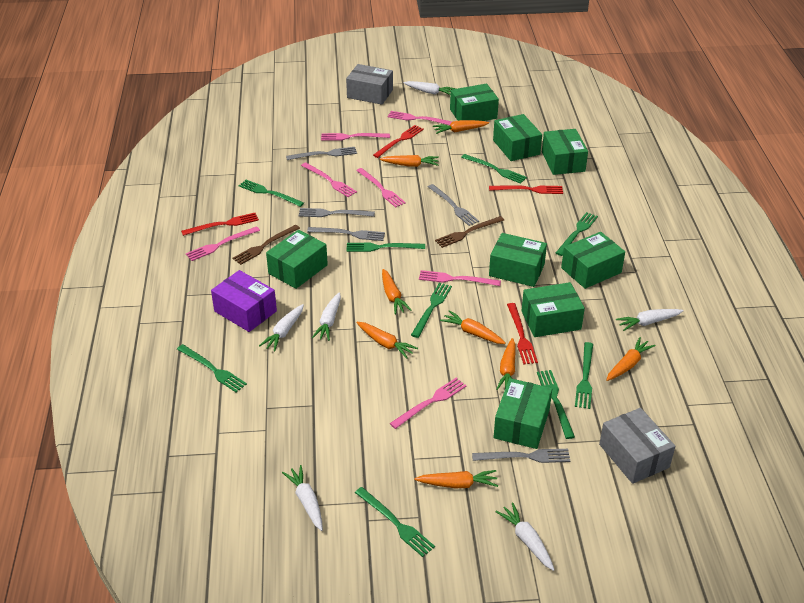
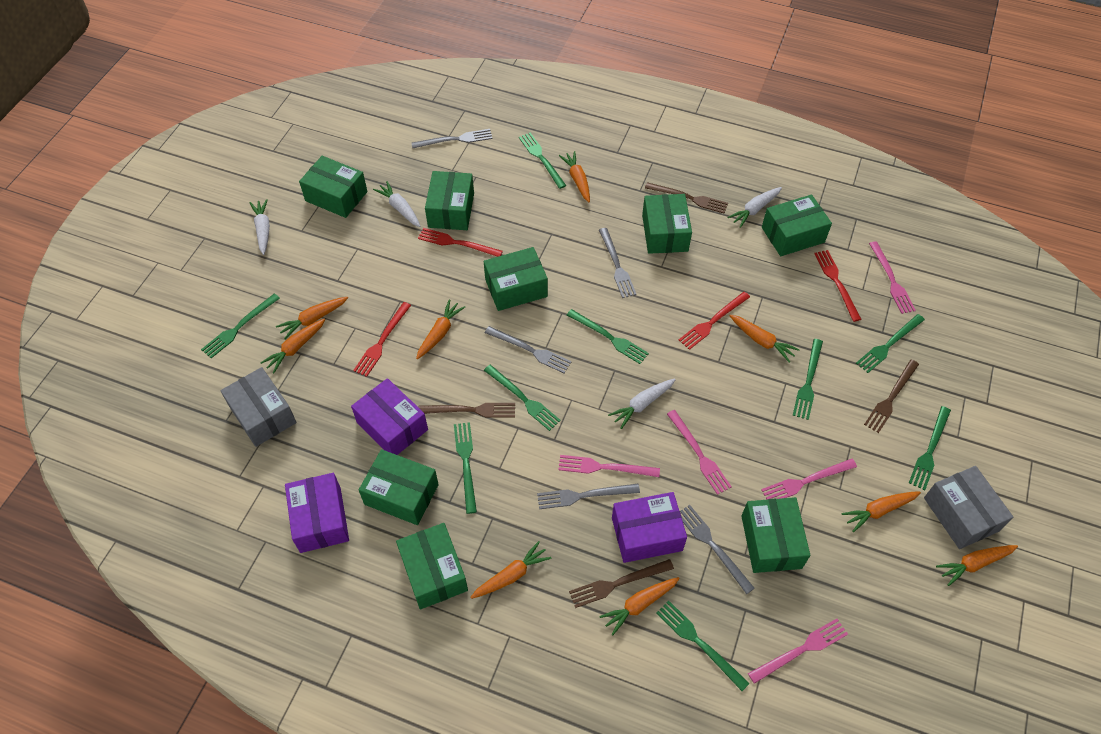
brown fork: [233,225,300,265] [435,216,504,248] = 2 -> [418,403,515,418] [569,559,674,608] [645,182,728,213] [864,359,919,433] = 4
orange carrot: [356,322,418,359] [380,155,439,167] [382,269,412,314] [415,470,498,488] [433,120,489,134] [440,310,506,344] [496,338,516,390] [606,337,656,381] = 8 -> [260,318,326,374] [276,297,348,339] [416,299,465,359] [470,541,552,599] [559,151,590,202] [599,577,680,635] [730,315,800,362] [841,491,921,532] [936,545,1018,586] = 9
pink fork: [186,226,260,261] [301,162,357,197] [321,133,390,141] [356,168,406,208] [388,111,452,125] [390,378,466,429] [419,270,501,286] = 7 -> [558,455,660,477] [667,410,731,495] [748,619,848,684] [761,459,857,500] [869,241,916,314] = 5
purple box: [211,270,277,332] = 1 -> [285,473,349,553] [351,378,428,455] [612,492,687,563] = 3
white carrot: [259,304,304,352] [282,465,323,531] [312,292,341,341] [404,81,456,95] [495,503,555,571] [616,309,684,331] = 6 -> [250,199,270,255] [373,181,420,227] [608,378,676,429] [727,187,782,228] = 4

